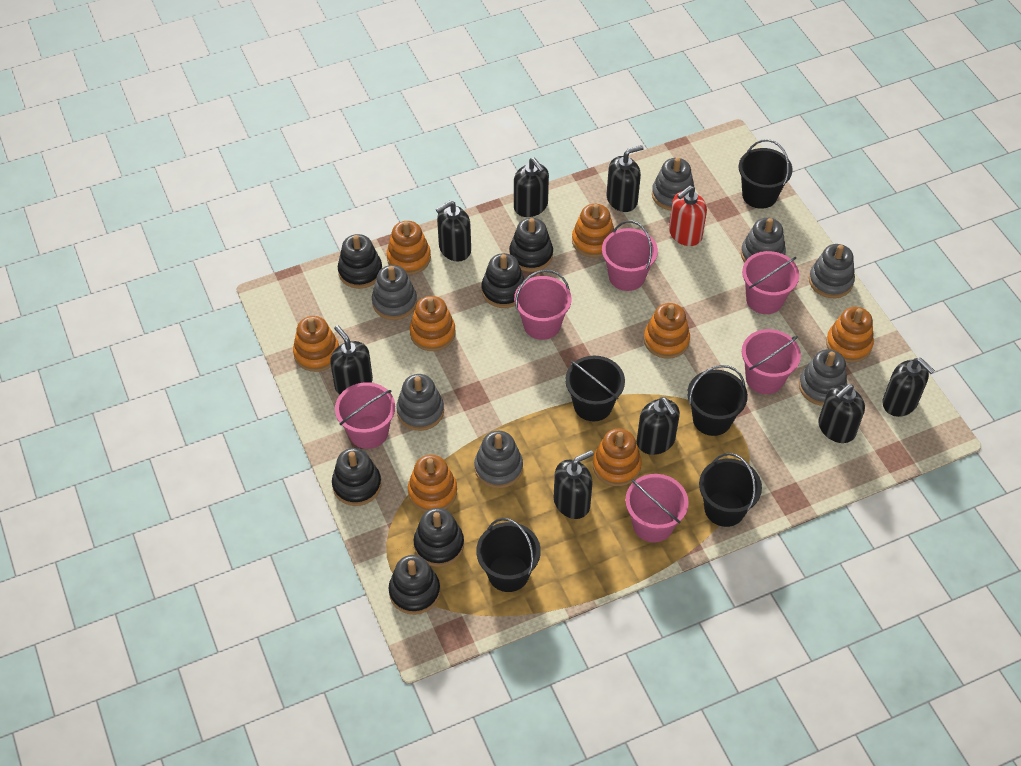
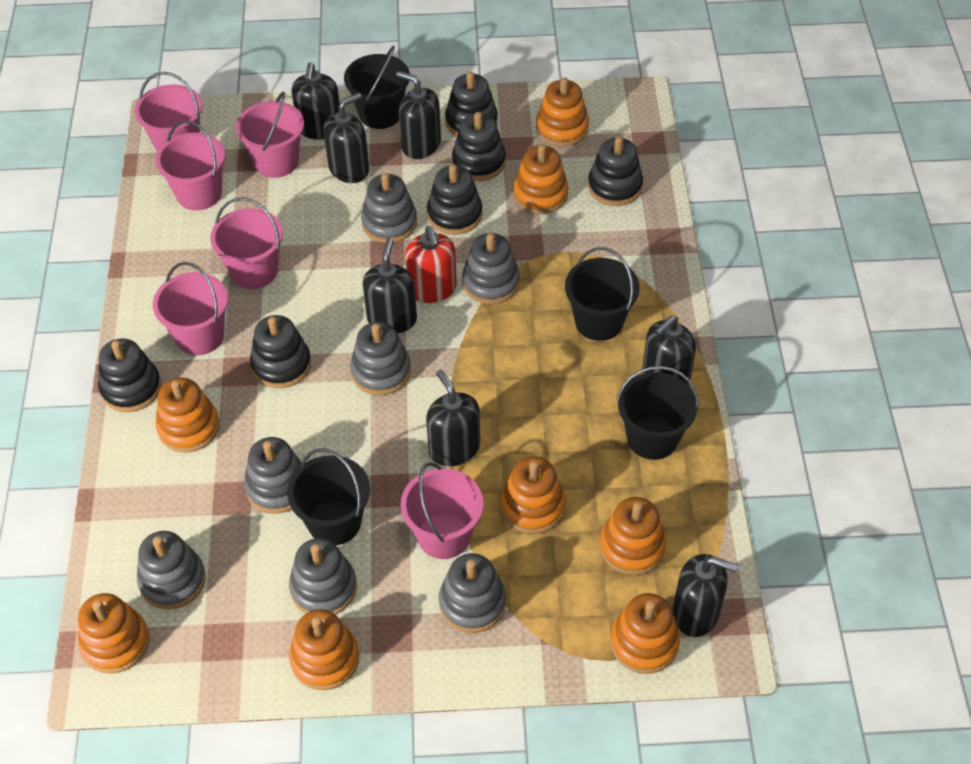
black bucket: [476,518,541,592] [565,356,625,421] [687,365,748,436] [699,453,762,527] [739,139,793,209] = 5 -> [287,448,370,545] [344,46,410,129] [565,247,640,341] [616,366,699,460] = 4
black soap dispenser: [330,325,373,394] [436,200,471,262] [514,158,549,217] [554,450,594,519] [607,145,644,212] [637,397,680,455] [818,384,865,443] [883,358,935,417] = 8 -> [292,62,340,140] [324,93,369,183] [363,238,417,333] [397,71,441,159] [426,370,480,466] [642,315,696,386] [672,554,738,637] = 7

